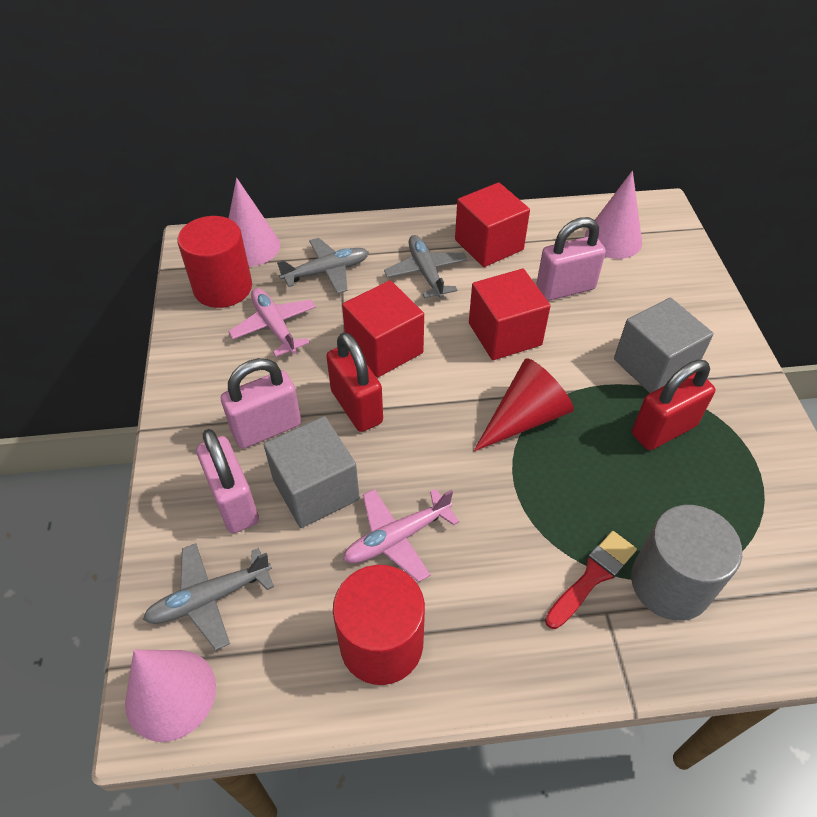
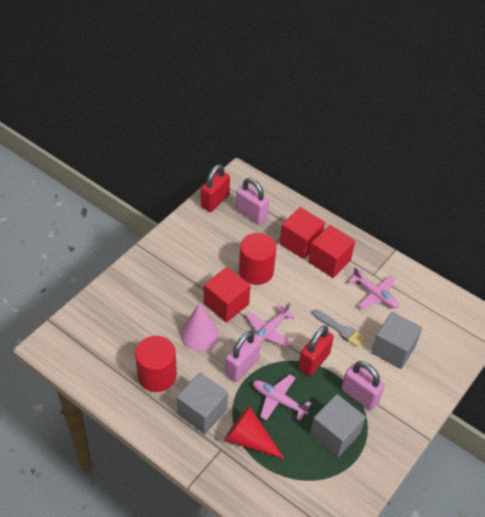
grey brush: none = 0 -> [312,309,366,347] = 1
grey cube: [264,416,360,528] [614,298,714,393] = 2 -> [177,373,228,434] [310,394,366,457] [371,312,422,369] = 3
grey cylinder: [631,505,742,620] = 1 -> none = 0
grey plane: [143,543,274,651] [277,238,369,294] [384,235,467,299] = 3 -> none = 0
pink cone: [125,650,216,742] [229,178,280,266] [585,171,642,259] = 3 -> [180,303,219,351] = 1
pink plane: [228,288,316,357] [343,489,459,582] = 2 -> [246,302,296,347] [253,375,311,421] [348,267,399,309] = 3
red brush: [545,531,637,629] = 1 -> none = 0

